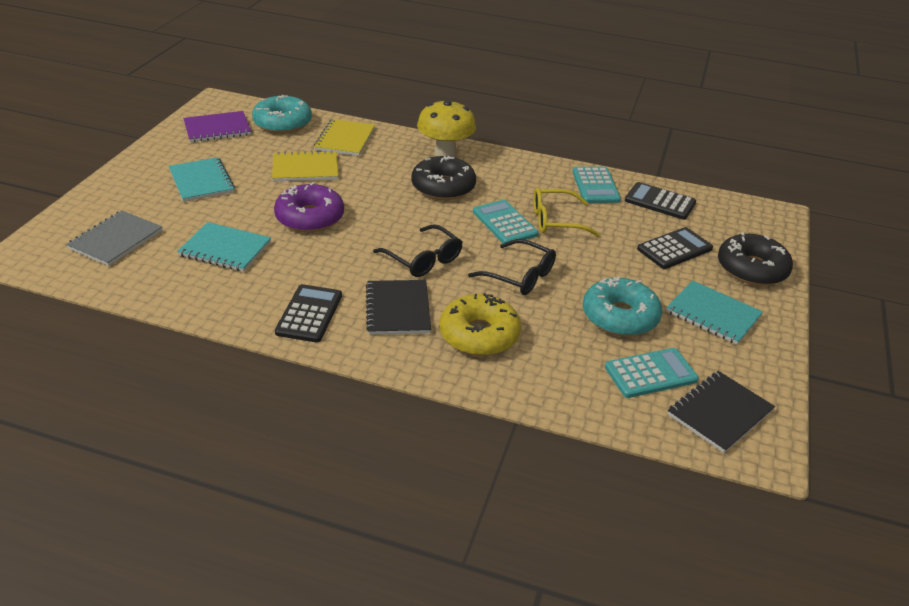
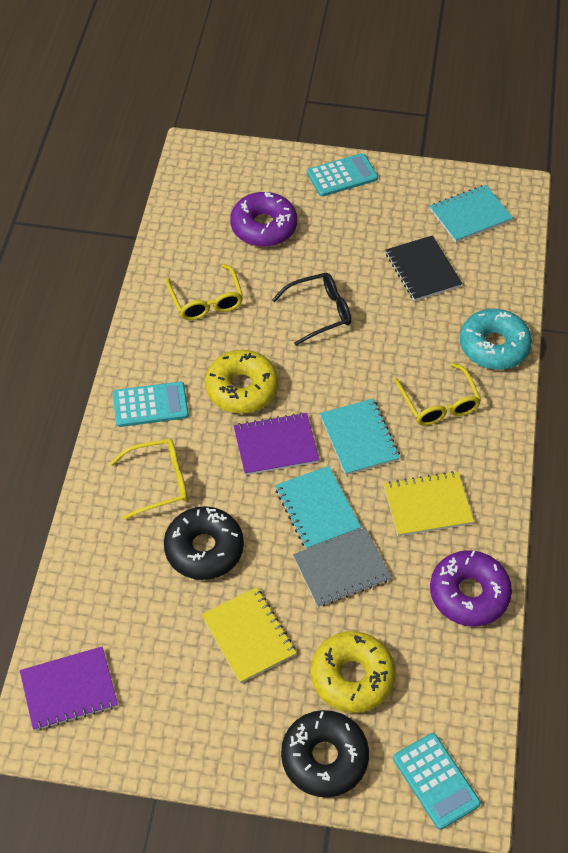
black calculator: [275,284,342,342] [625,182,696,220] [637,227,713,269] = 3 -> none = 0
black glasses: [373,224,462,277] [468,239,556,295] = 2 -> [272,273,351,346] = 1
black notebook: [366,280,431,335] [668,371,775,453] = 2 -> [386,235,463,301] = 1
purple donut: [274,182,344,232] = 1 -> [230,192,297,247] [430,550,512,626] = 2
purple notebook: [183,111,251,142] = 1 -> [20,647,118,731] [234,412,320,475] = 2
turquoise donut: [252,95,312,134] [583,277,662,336] = 2 -> [460,309,532,370] = 1
yellow donut: [440,293,521,356] = 1 -> [205,350,279,414] [311,631,396,713] = 2
yellow glasses: [533,188,600,237] = 1 -> [110,439,187,520] [166,264,243,320] [394,363,481,426] = 3
yellow mushroom: [417,99,476,157] = 1 -> none = 0

